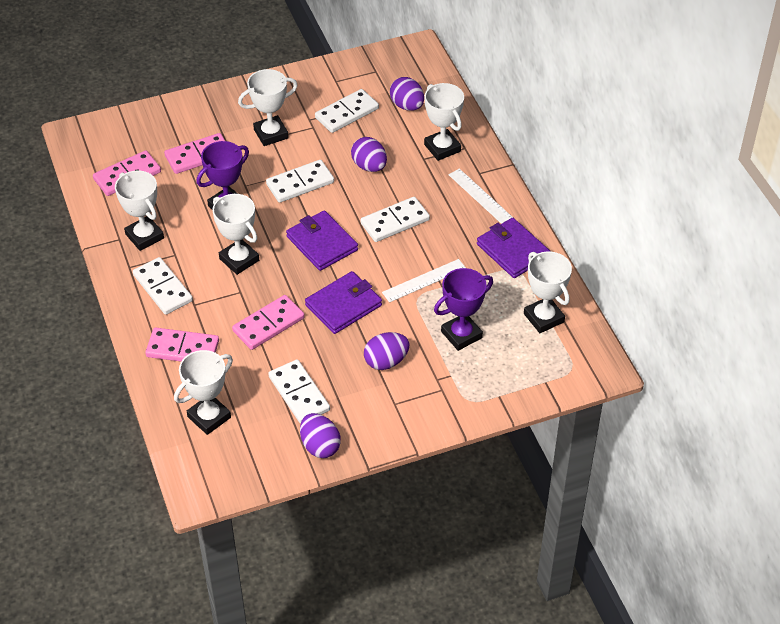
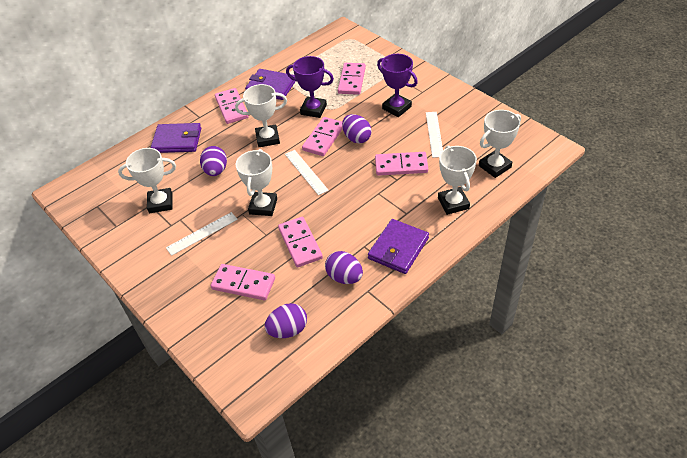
pink domino: [93,150,161,196] [145,327,219,362] [164,133,225,174] [232,295,305,350] = 4 -> [211,264,275,300] [215,88,248,124] [278,217,323,267] [302,117,343,156] [338,63,366,95] [375,152,428,176] = 6
white domino: [133,257,193,315] [266,160,334,203] [268,359,330,424] [315,89,379,133] [361,197,430,242] = 5 -> none = 0
white ruler: [382,259,466,303] [448,169,513,224] = 2 -> [166,212,238,256] [285,150,329,195] [426,112,443,158] = 3
white trophy: [115,170,164,251] [174,350,233,435] [212,194,259,275] [238,69,298,146] [424,83,464,161] [524,251,572,333] = 6 -> [118,148,176,213] [235,84,287,147] [235,149,277,216] [438,145,477,215] [479,110,521,178] = 5

